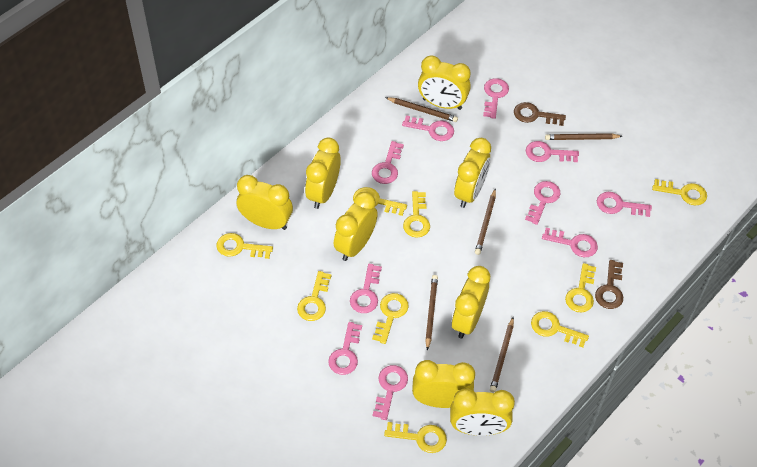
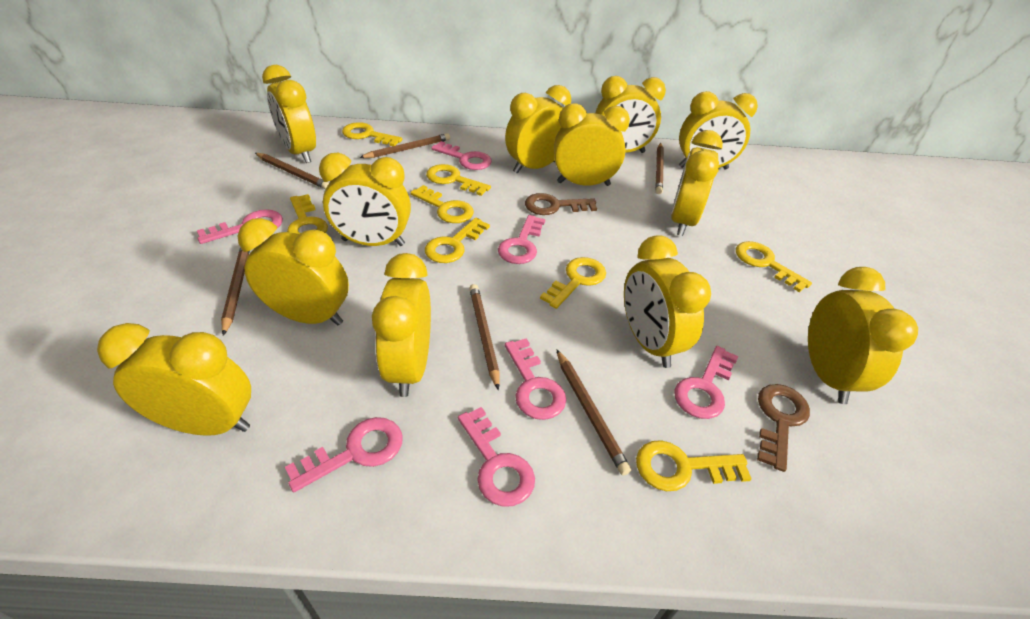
brown pencil: [385,97,458,122] [425,275,438,351] [475,189,496,255] [490,317,514,393] [545,133,622,140] = 5 -> [221,247,250,336] [255,153,329,189] [359,133,450,158] [469,284,500,390] [556,349,631,476] [655,143,664,194] = 6
pink key: [328,322,362,375] [350,264,382,313] [372,141,404,184] [373,365,408,420] [402,115,454,141] [483,78,509,119] [525,181,560,225] [526,141,579,162] [542,228,598,257] [597,192,652,217] = 10 -> [197,209,283,244] [285,417,403,492] [431,141,492,170] [458,407,535,507] [498,215,545,264] [505,338,566,420] [674,346,738,419] = 7
yellow clock: [237,175,293,230] [305,137,341,209] [334,192,378,261] [412,360,475,408] [418,56,471,110] [450,388,515,436] [452,266,490,339] [454,138,491,208] = 8 -> [97,323,251,436] [237,218,349,326] [262,65,316,163] [319,153,411,246] [372,253,431,397] [505,85,571,174] [554,103,630,186] [595,76,666,153] [624,236,711,368] [671,130,723,236] [679,91,758,169] [808,267,918,404] = 12
yellow key: [217,233,273,259] [297,271,332,321] [353,187,407,216] [372,293,409,344] [384,422,447,453] [403,191,430,238] [531,311,589,347] [565,263,596,312] [652,179,707,206] = 9 -> [287,194,328,234] [342,122,403,146] [410,185,474,223] [425,218,490,263] [426,164,491,196] [540,257,606,309] [636,440,752,491] [736,241,812,292] = 8

